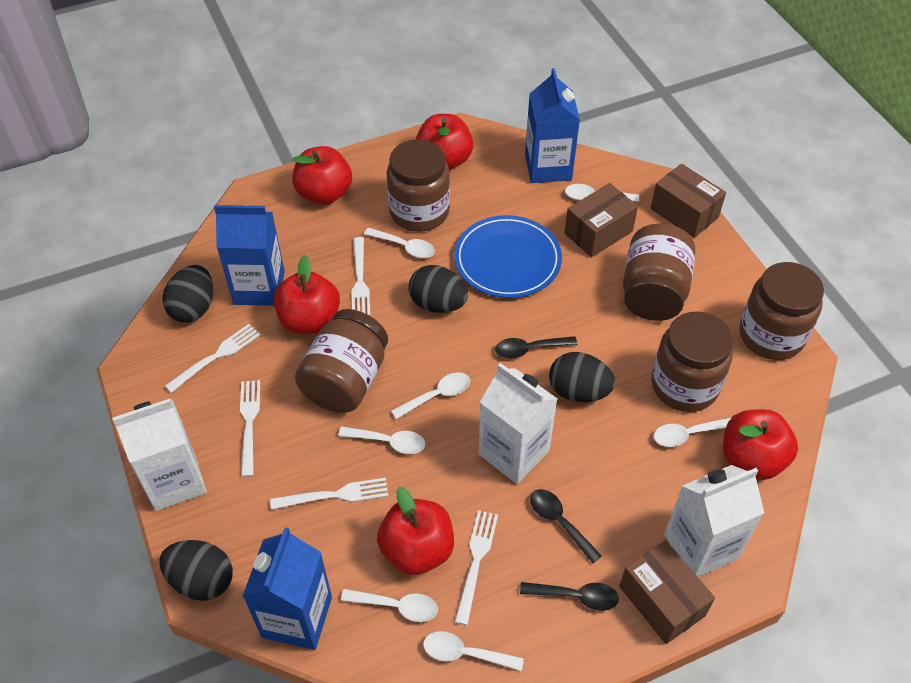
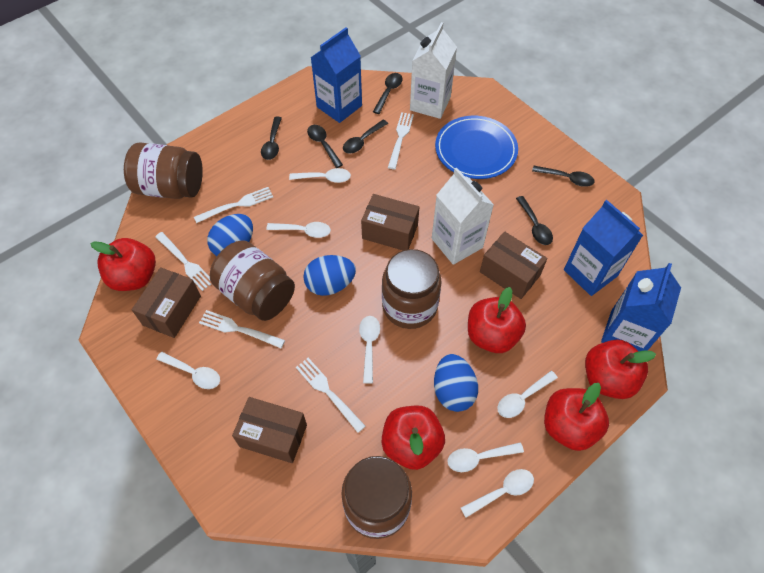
black egg: [160,540,233,601] [163,265,213,323] [409,265,468,313] [549,352,615,402] = 4 -> none = 0
black spoon: [495,336,577,358] [520,582,619,611] [530,489,602,563] = 3 -> [261,117,282,160] [307,125,343,168] [343,120,388,154] [373,73,403,114] [516,196,553,245] [532,166,594,187] = 6
blue egg: none = 0 -> [207,214,253,256] [303,255,356,296] [434,354,478,412] = 3
brown box: [564,183,638,257] [619,540,715,644] [650,164,726,238] = 3 -> [132,267,201,338] [232,397,307,463] [361,194,419,250] [480,231,547,299] = 4
brown jar: [295,309,388,413] [386,139,450,232] [623,223,695,321] [651,312,733,412] [739,262,824,360] = 5 -> [124,142,203,199] [210,240,295,321] [341,456,412,539] [382,249,442,329] = 4
white carton: [112,399,207,511] [479,363,557,484] [664,465,764,577] = 3 -> [410,22,457,119] [432,168,494,265] = 2

